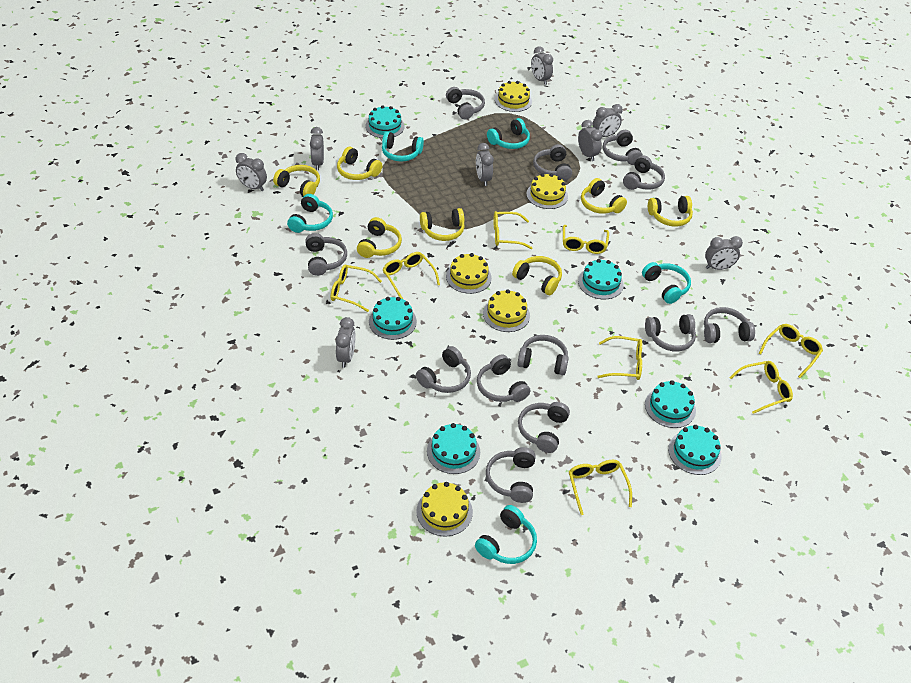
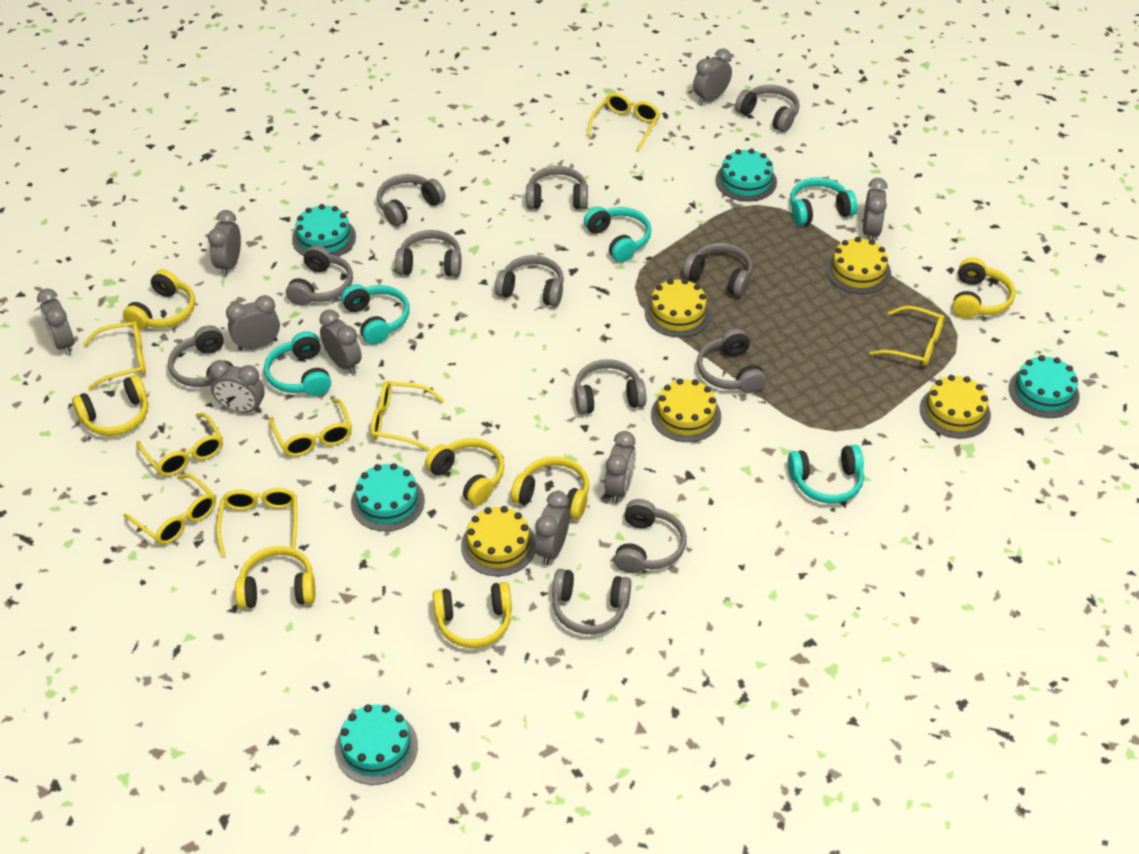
grey clock: [236,153,267,191] [310,127,324,170] [335,317,356,368] [476,143,494,186] [531,46,553,85] [578,120,602,161] [593,104,623,137] [705,236,743,270] = 8 -> [37,288,74,355] [208,210,241,276] [209,360,265,413] [226,295,280,351] [320,309,362,374] [534,491,570,565] [605,431,636,504] [693,49,732,105] [863,178,887,240] = 9
turquoise cake: [365,105,405,138] [369,297,417,340] [427,423,480,474] [578,259,624,299] [645,380,696,428] [668,425,722,475] = 6 -> [292,204,356,256] [335,704,418,785] [351,463,425,531] [715,149,777,202] [1009,355,1080,418] = 5

